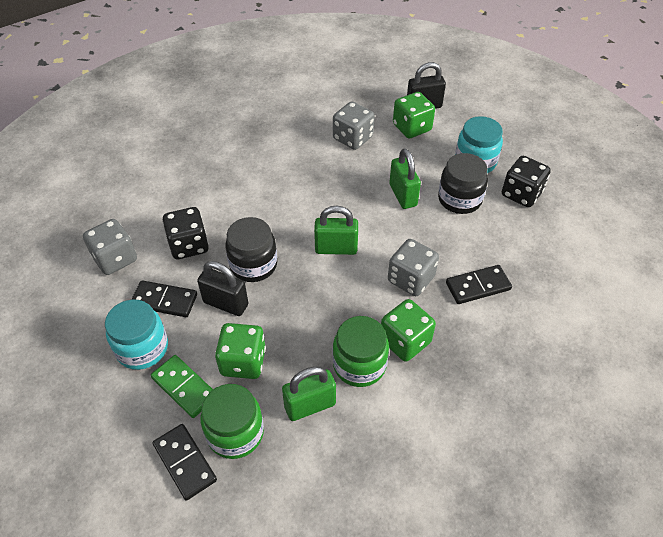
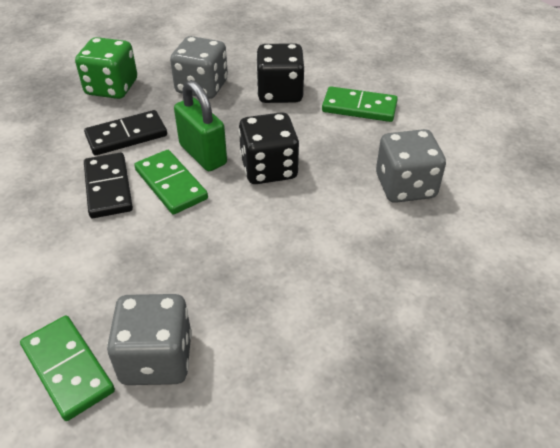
black domino: [131,280,197,317] [153,424,217,501] [446,265,512,304] = 3 -> [84,110,167,155] [84,153,133,218] = 2
black jar: [225,217,277,282] [438,153,488,214] = 2 -> none = 0
black padlock: [197,261,248,316] [407,62,446,109] = 2 -> none = 0
green dice: [215,323,266,379] [381,299,436,362] [393,92,435,138] = 3 -> [75,37,137,99] = 1
green domino: [151,355,213,418] = 1 -> [20,315,115,421] [134,150,208,215] [322,86,398,122] = 3
green jar: [201,384,264,459] [333,316,389,387] = 2 -> none = 0
green padlock: [282,366,336,421] [314,206,358,255] [389,148,421,209] = 3 -> [174,80,227,171] = 1
turquoise jar: [105,300,168,370] [455,116,503,173] = 2 -> none = 0

